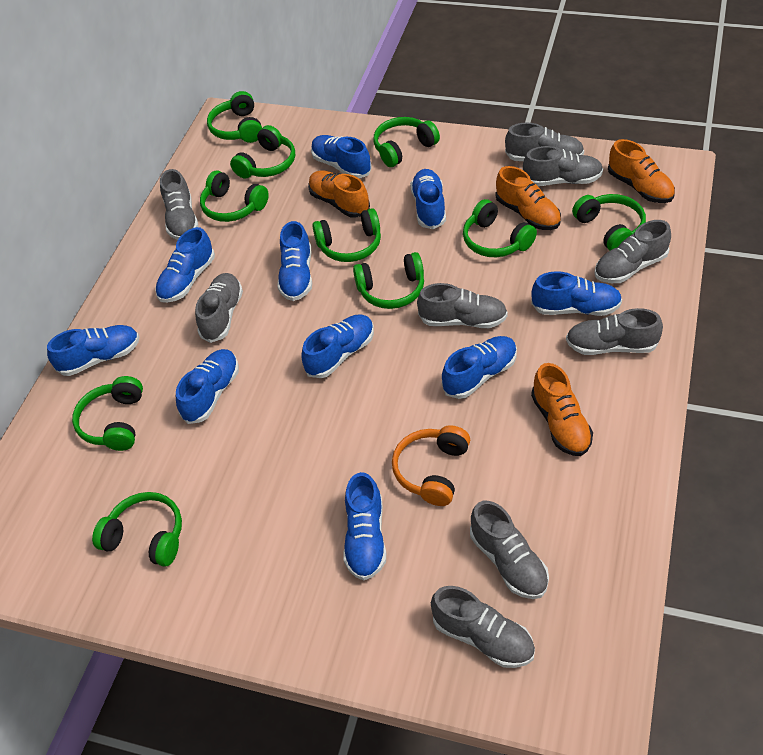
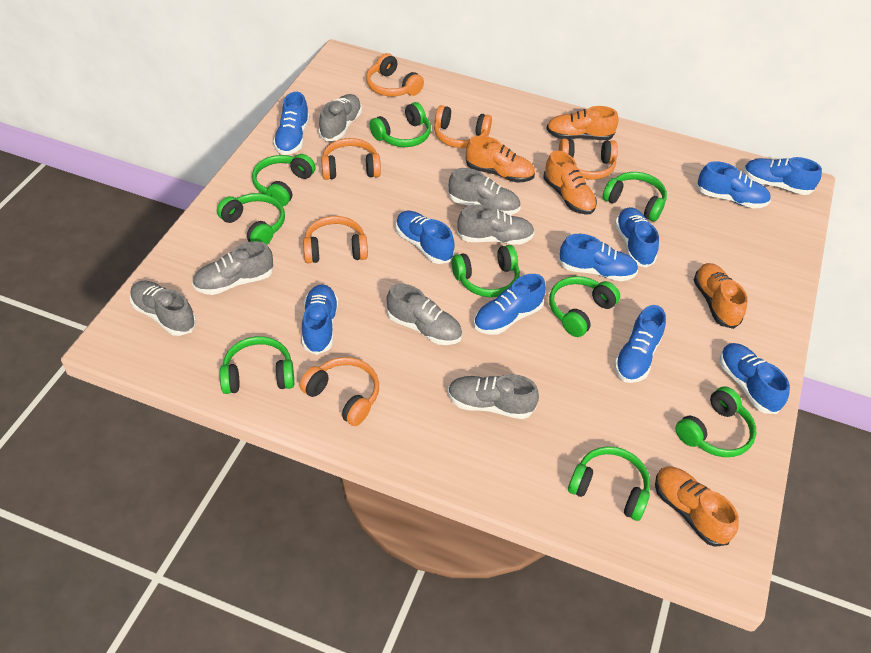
green headphones: [72,376,143,451] [92,492,182,567] [200,171,269,222] [207,91,262,143] [230,125,295,179] [312,208,381,262] [353,252,424,309] [373,117,440,167] [463,199,537,257] [572,194,646,251] = 10 -> [217,193,285,244] [220,336,294,394] [252,154,316,206] [370,102,431,147] [452,245,520,297] [549,276,620,337] [568,446,650,521] [603,172,667,221] [675,386,756,457] = 9
grey shoe: [160,169,199,240] [195,273,243,343] [417,283,508,328] [431,586,535,668] [470,501,549,599] [505,122,584,161] [523,146,603,186] [566,308,663,355] [594,220,671,283] = 9 -> [130,280,196,336] [192,241,273,295] [318,94,362,141] [387,284,462,345] [448,168,520,215] [448,374,539,419] [457,204,535,245] = 7
orange headphones: [392,425,470,506] = 1 -> [300,357,379,426] [303,216,368,263] [321,138,381,180] [366,53,424,96] [434,105,492,148] [559,139,618,180] = 6
orange shoe: [308,170,370,218] [496,166,561,230] [531,363,593,456] [608,139,675,203] = 4 -> [466,136,535,183] [544,150,597,214] [546,106,618,140] [655,466,739,547] [694,263,748,329] = 5

